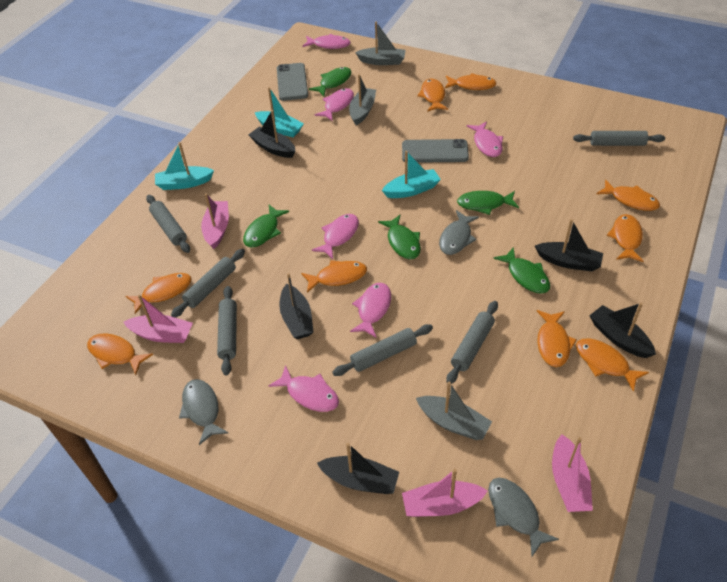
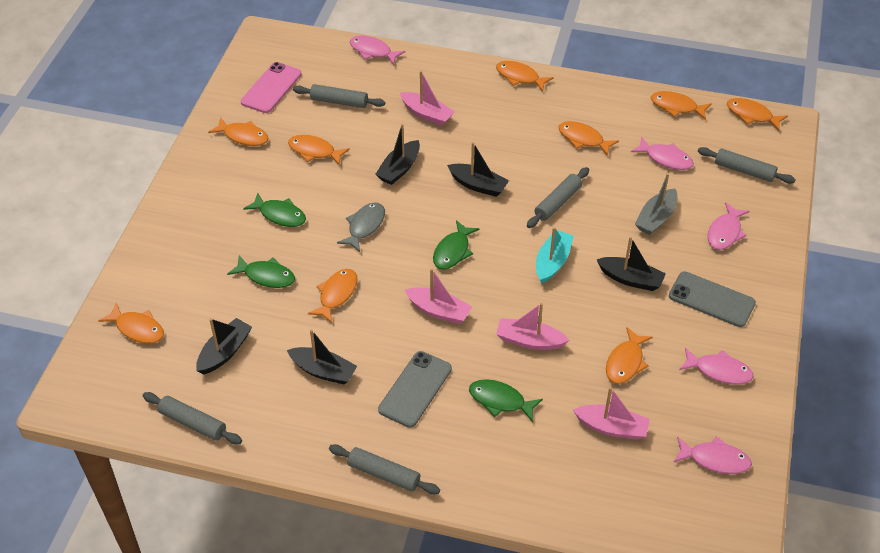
green fish: [243,205,289,248] [309,67,351,96] [378,215,421,259] [457,191,519,215] [493,248,550,294] = 5 -> [227,255,295,288] [243,193,306,227] [433,220,480,270] [469,379,543,422] = 4
grey boat: [349,74,376,125] [355,22,405,65] [416,382,492,440] = 3 -> [635,173,678,235] = 1
grey fish: [179,379,228,445] [439,210,479,255] [488,478,559,556] = 3 -> [337,202,385,252] = 1
grey rolling pin: [146,195,190,253] [171,249,245,317] [217,286,237,376] [332,324,433,376] [447,301,498,384] [573,131,665,146] = 6 -> [143,392,242,444] [293,84,385,108] [329,444,440,495] [527,167,589,228] [698,147,796,184] = 5
pink fish: [269,365,339,412] [303,34,351,49] [312,214,359,259] [315,88,354,121] [350,283,391,337] [466,121,503,157] = 6 -> [350,36,405,65] [631,137,694,170] [673,437,752,474] [679,348,754,385] [707,202,750,250] = 5
pink phone: none = 0 -> [241,62,302,113] = 1
turquoise boat: [155,142,214,190] [255,87,304,138] [382,151,441,198] = 3 -> [536,227,574,284] = 1

